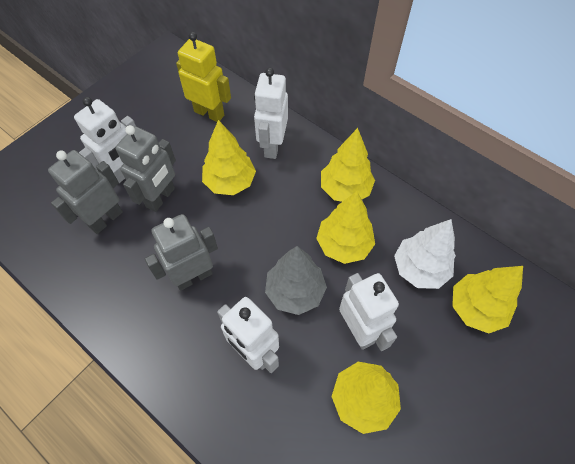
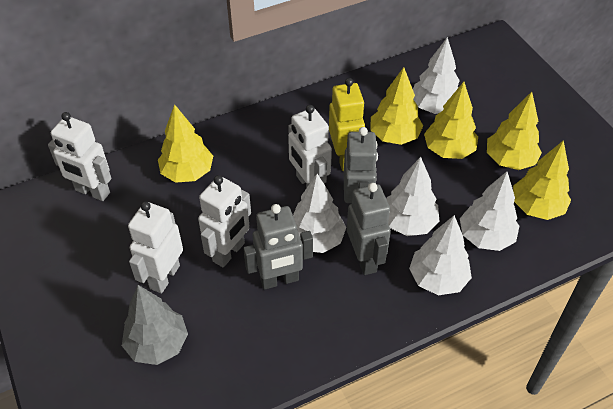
white tree: [394,219,456,289] = 1 -> [293,174,346,253] [387,157,440,236] [409,215,472,295] [413,37,460,114] [460,172,519,251] = 5

